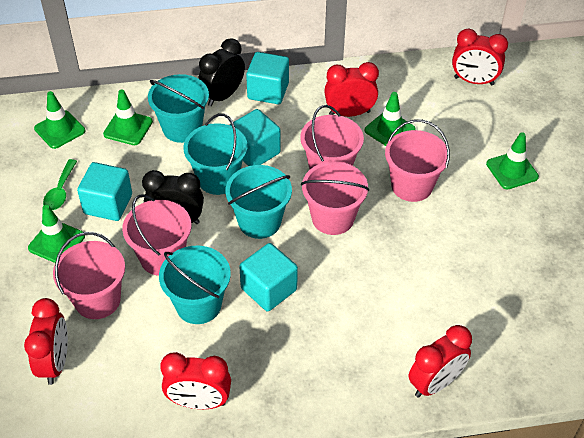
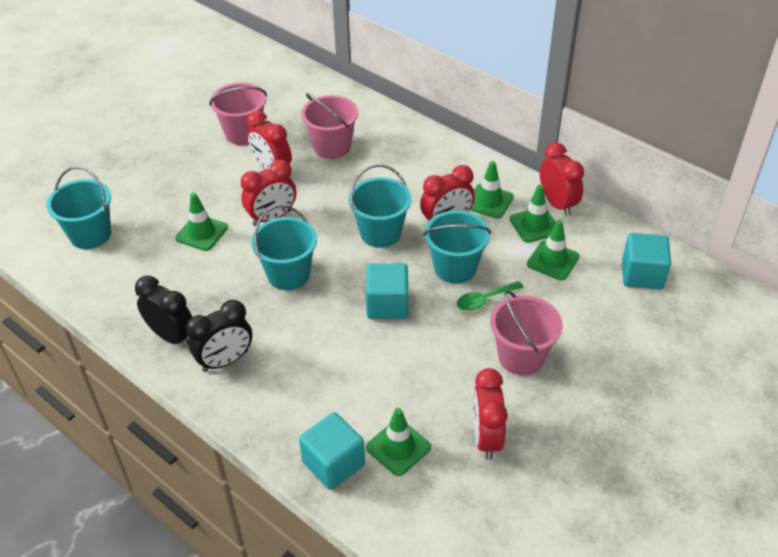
pink bucket: [53,232,125,319] [122,194,191,276] [300,105,364,169] [301,161,369,235] [385,119,450,202] = 5 -> [209,83,267,145] [301,93,358,159] [490,290,563,375] = 3
turquoise cube: [77,162,132,221] [230,109,280,166] [239,243,298,312] [246,52,289,104] = 4 -> [299,412,365,490] [366,263,408,319] [622,233,671,290] = 3

